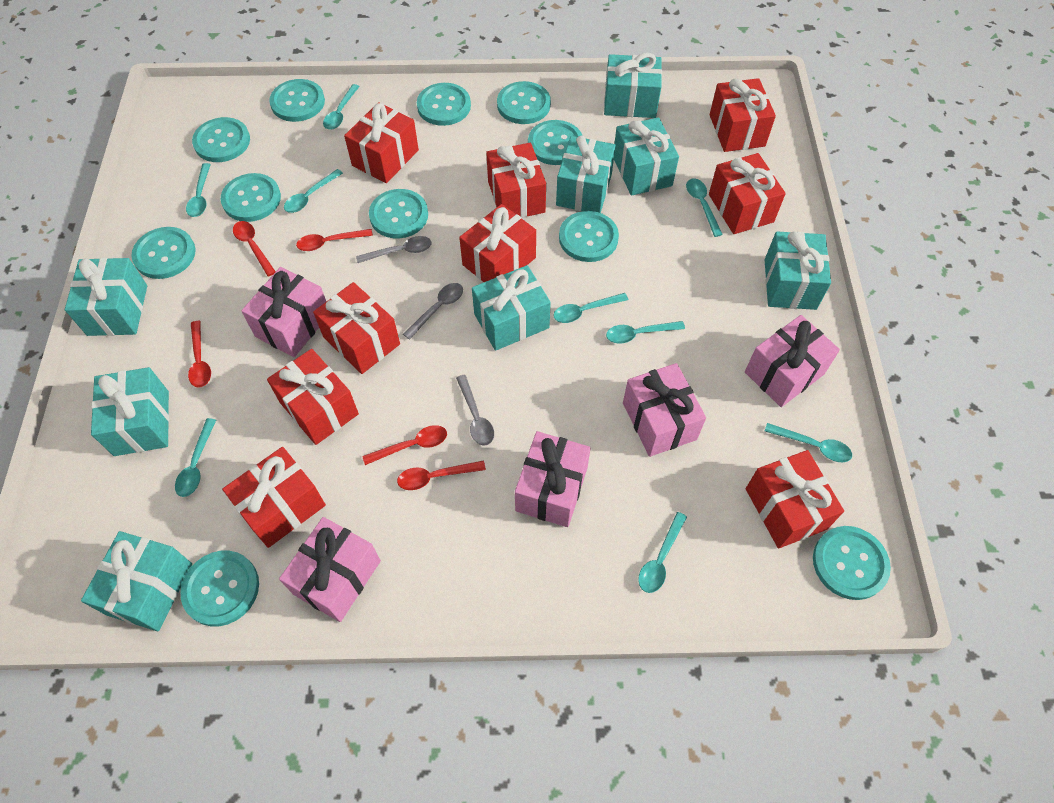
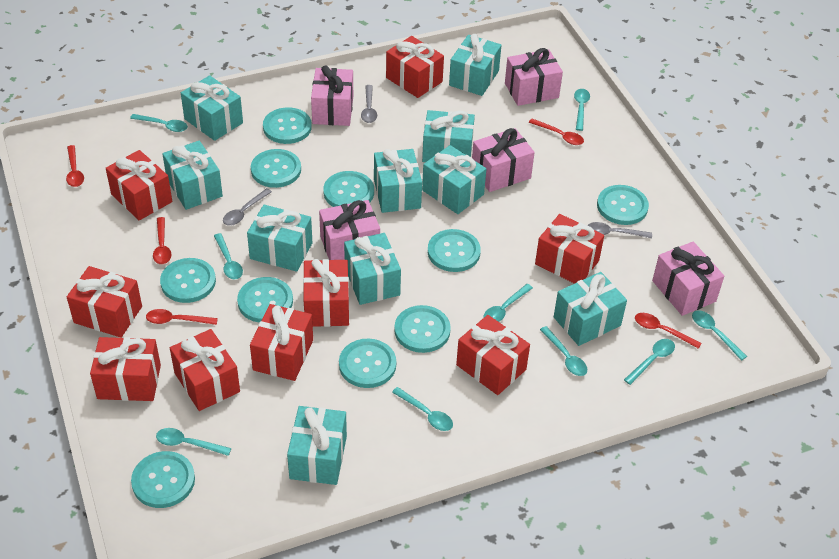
turquoise button: [131,227,196,279] [180,551,259,626] [192,117,250,162] [220,173,281,222] [269,79,325,122] [369,189,428,238] [417,83,471,126] [497,81,551,124] [528,120,583,165] [559,211,619,262] [813,526,891,600] = 11 -> [131,451,195,508] [160,258,216,303] [237,277,293,323] [251,149,301,188] [263,107,312,144] [323,171,374,207] [339,338,396,388] [394,305,451,353] [428,229,481,272] [597,185,649,225] = 10
turquoise gift: [65,258,147,336] [81,531,192,631] [91,367,169,456] [472,265,551,351] [556,135,615,213] [604,53,662,118] [614,117,679,196] [765,231,831,310] = 8 -> [162,141,223,210] [181,75,243,141] [247,205,312,272] [287,406,347,485] [344,233,401,305] [374,149,422,213] [422,110,475,162] [422,145,486,214] [449,34,502,96] [554,272,627,346] = 10

